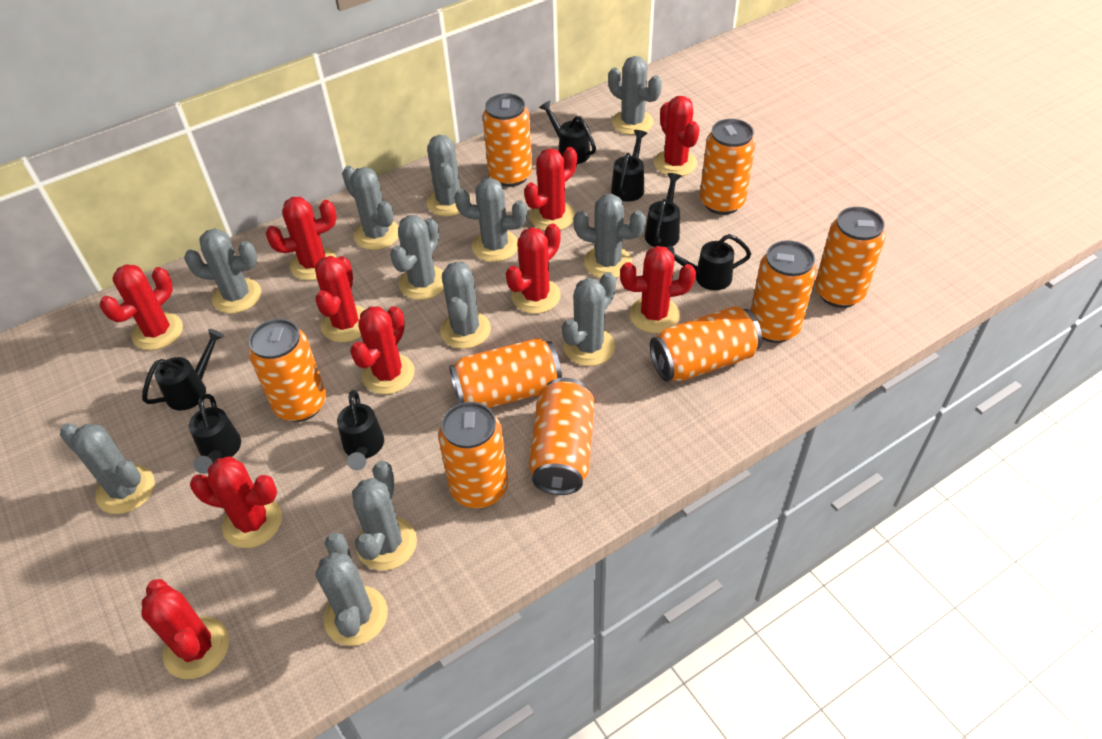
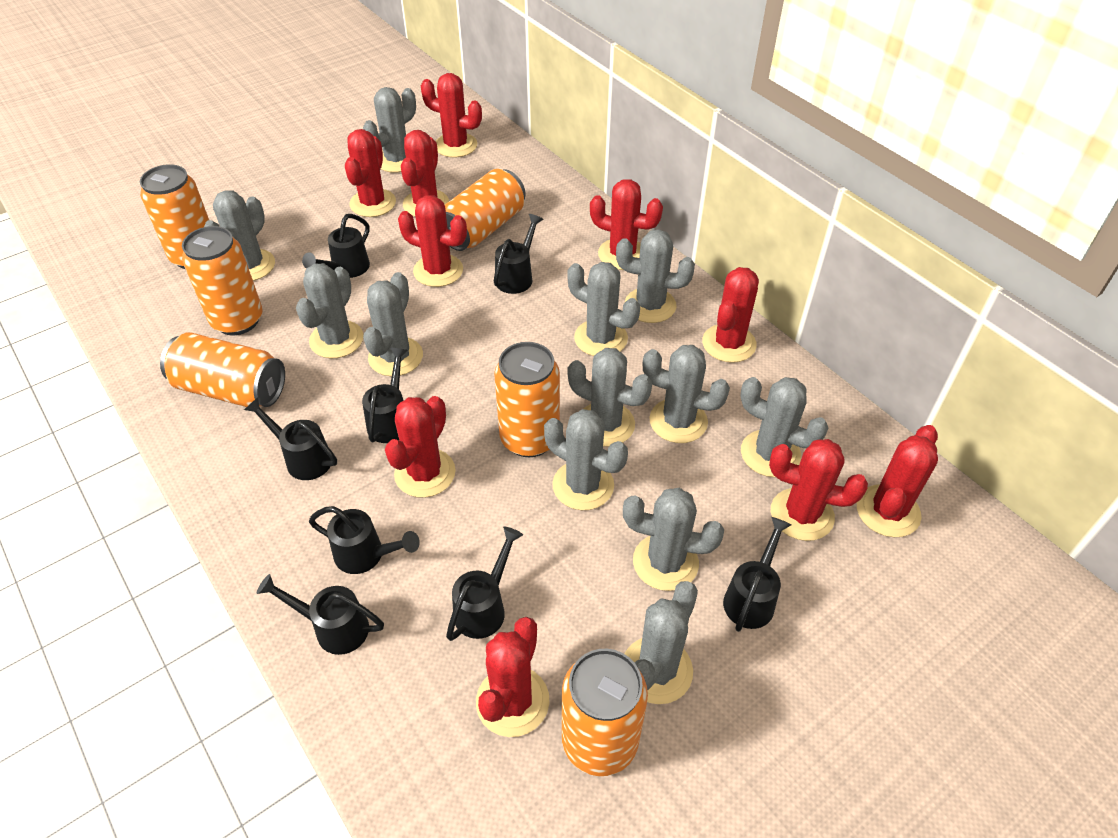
black watering can: [142,329,224,410] [189,394,241,474] [337,390,384,470] [539,101,596,164] [611,130,647,202] [645,173,681,248] [667,234,751,290] = 7 -> [244,397,337,480] [256,574,384,655] [302,214,370,278] [309,506,420,574] [362,347,408,443] [446,527,523,641] [494,214,544,294] [723,517,792,632] = 8
orange can: [248,319,326,422] [438,402,508,508] [449,338,562,408] [483,93,532,187] [529,378,594,495] [650,306,762,382] [700,119,756,215] [751,240,817,343] [815,207,885,308] = 9 -> [140,164,209,269] [160,332,285,407] [182,226,262,335] [445,169,526,251] [494,342,560,457] [562,649,648,776] = 6

